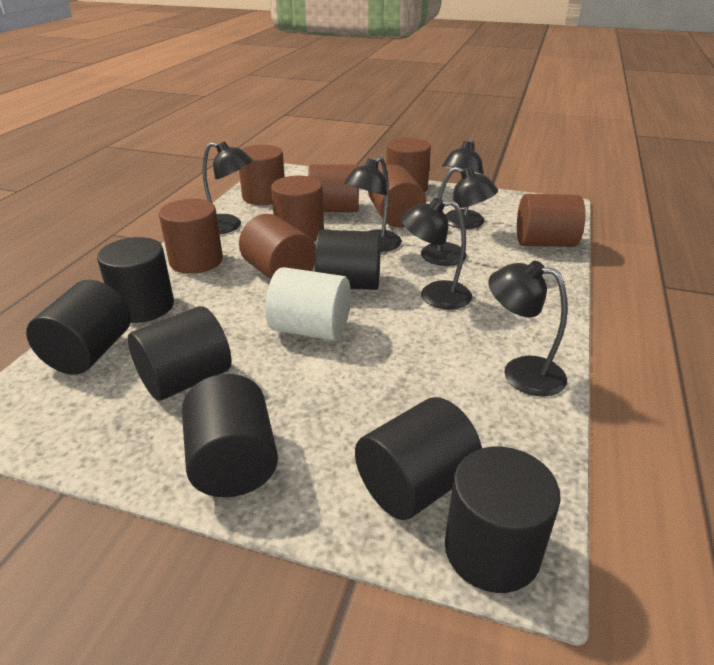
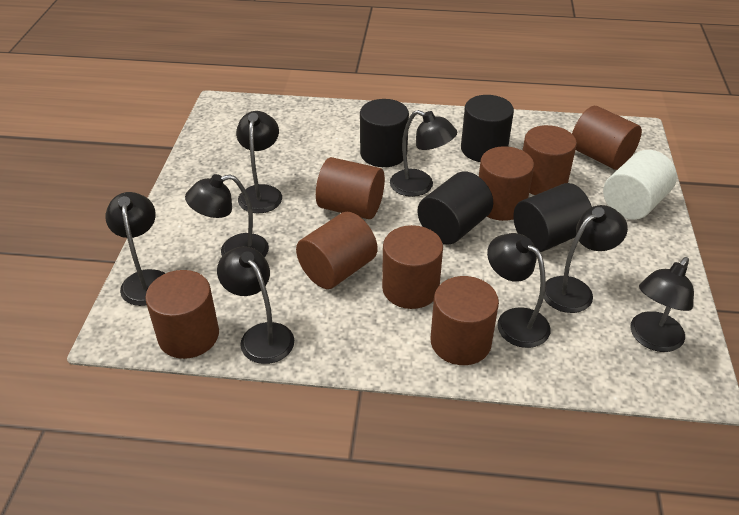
black cylinder: [26,280,131,375] [97,237,174,323] [128,306,231,401] [182,374,278,497] [315,230,381,290] [355,397,482,520] [445,447,561,593] = 7 -> [360,99,409,167] [418,172,493,244] [461,95,514,162] [513,183,592,252] = 4
black lamp: [203,141,253,234] [344,156,402,252] [400,198,472,309] [421,167,498,266] [442,139,485,229] [489,261,568,396] = 6 -> [105,192,166,306] [185,174,269,257] [217,246,294,364] [236,111,282,213] [390,110,457,197] [487,233,551,348] [544,205,628,313] [630,257,694,352] = 8

